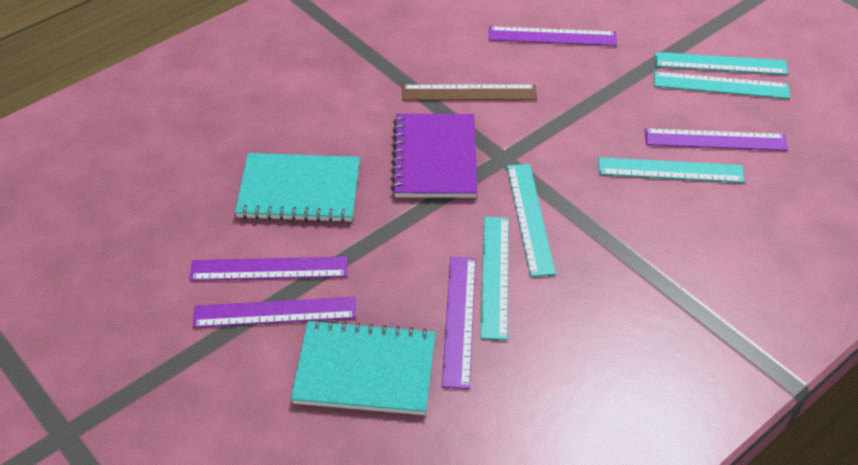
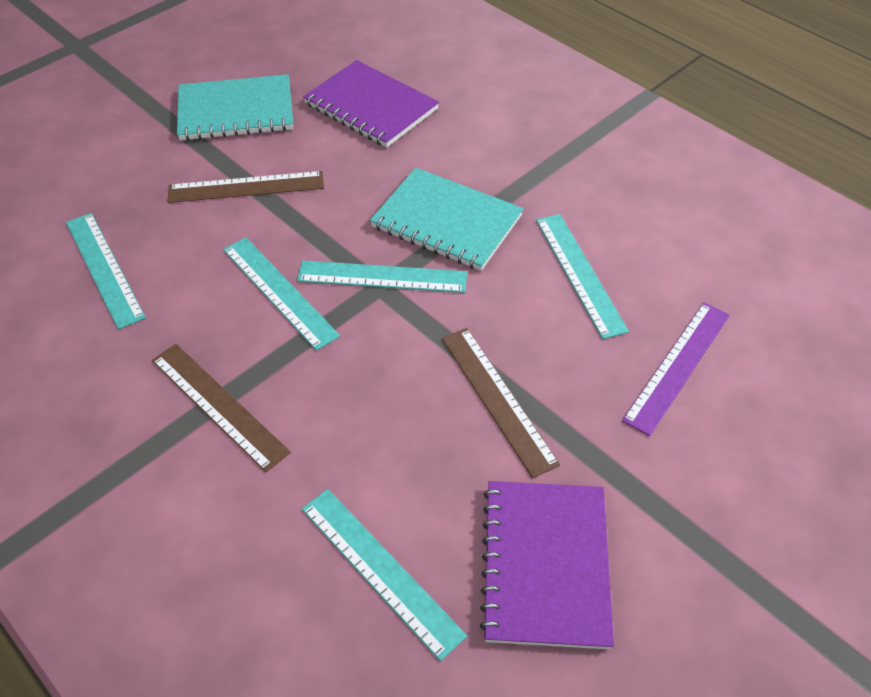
brown ruler: [402,84,537,100] = 1 -> [152,344,291,472] [168,171,324,203] [442,328,560,478] = 3
purple notebook: [391,114,477,198] = 1 -> [303,60,439,148] [480,481,614,650] = 2
purple ruler: [189,256,348,281] [193,297,356,328] [442,257,476,389] [489,26,617,46] [645,128,788,151] = 5 -> [622,302,730,436] = 1

